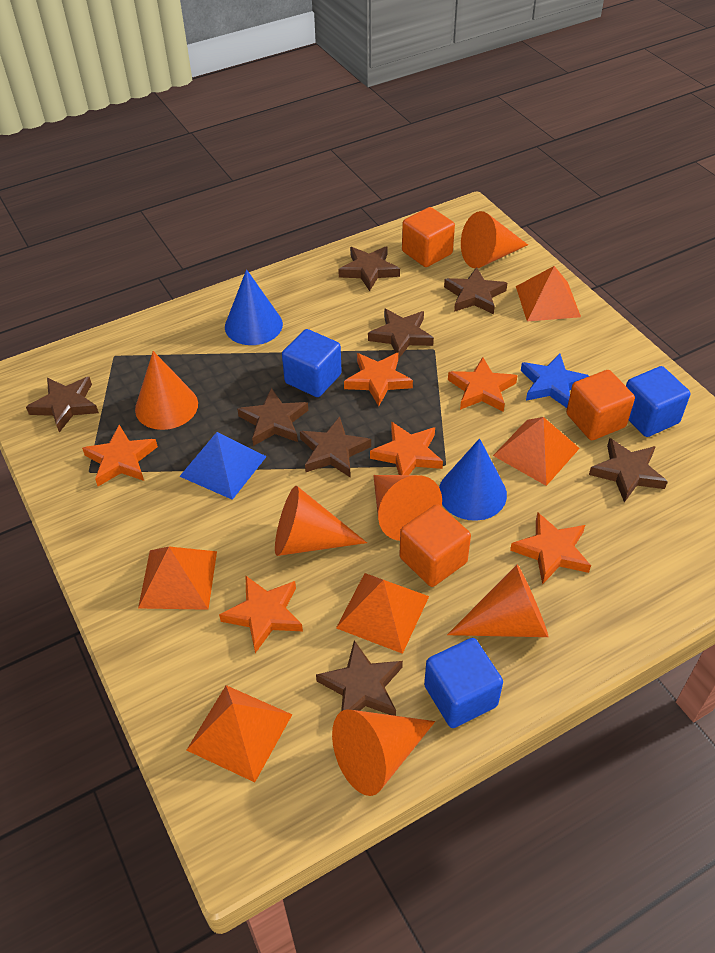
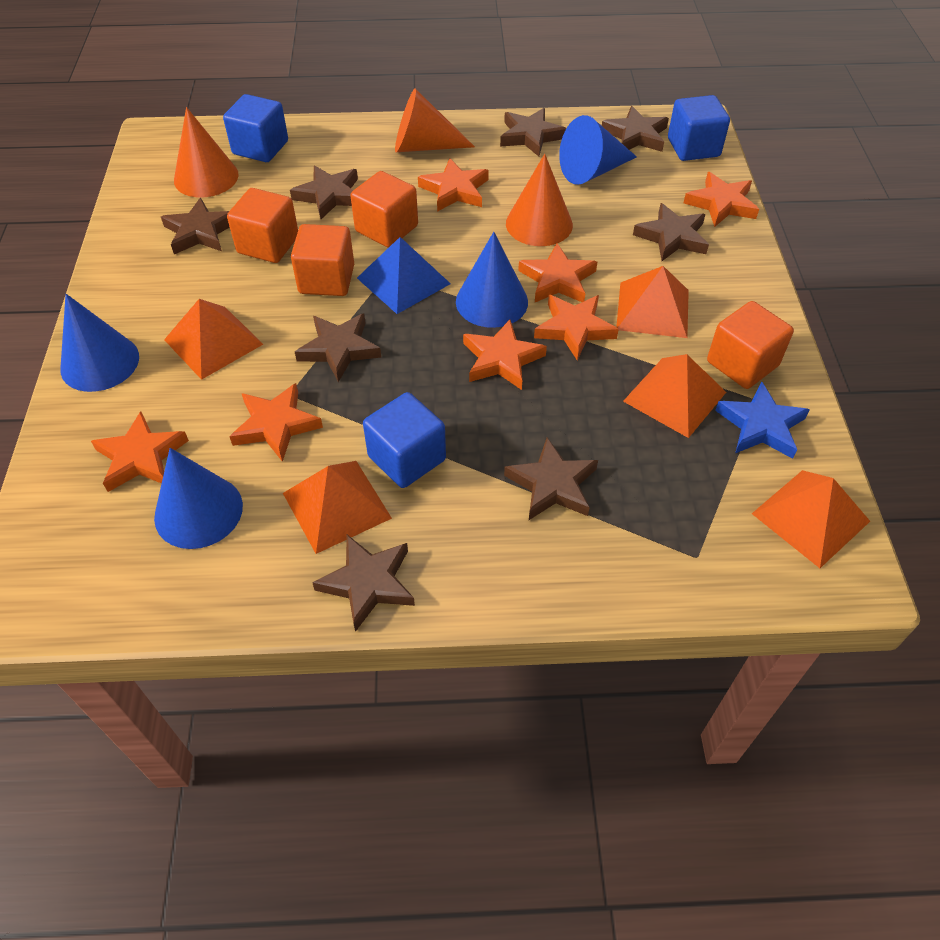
blue cone: [225,269,283,345] [439,438,507,521] = 2 -> [60,294,139,392] [154,448,243,549] [456,232,528,328] [559,115,637,185] = 4
orange cone: [135,351,198,430] [275,486,367,556] [332,710,435,796] [373,475,442,541] [447,565,548,637] [461,211,528,268] = 6 -> [174,107,239,197] [395,89,475,152] [506,154,573,246] = 3
orange cube: [399,504,471,587] [402,207,455,267] [566,370,635,440] = 3 -> [227,188,298,263] [291,224,354,296] [350,171,418,248] [707,301,794,389] = 4
orange star: [82,425,158,486] [219,576,303,653] [344,353,413,406] [370,422,443,475] [448,357,518,412] [510,512,591,585] = 6 -> [91,411,189,492] [229,383,323,462] [418,158,489,212] [463,320,547,390] [518,243,597,302] [534,295,619,360] [684,172,759,227] = 7

